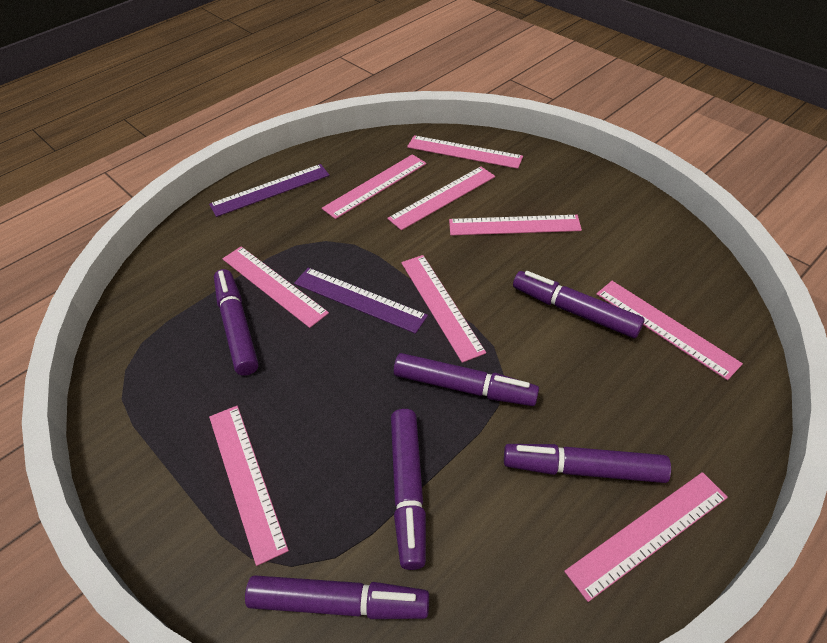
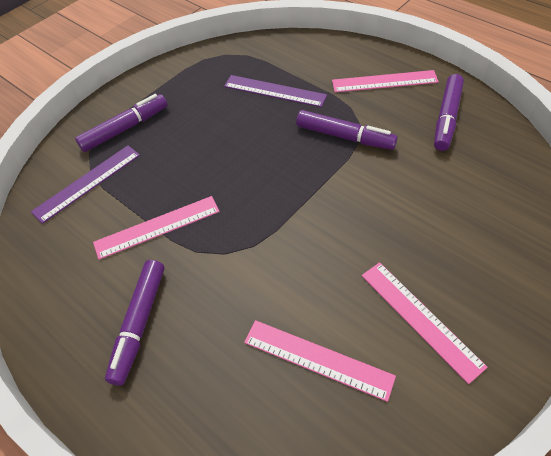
pink ruler: [209,406,289,566] [222,246,329,328] [322,154,426,219] [387,166,495,230] [401,255,486,363] [407,135,523,169] [449,215,582,235] [564,472,728,602] [596,281,743,380] = 9 -> [93,196,220,260] [244,320,396,402] [332,70,439,92] [362,262,488,384] = 4
purple marker: [214,269,258,376] [245,575,429,619] [391,409,426,570] [394,353,539,406] [504,444,671,483] [513,271,645,338] = 6 -> [75,94,168,152] [105,260,164,386] [296,110,398,150] [434,74,464,151] = 4

